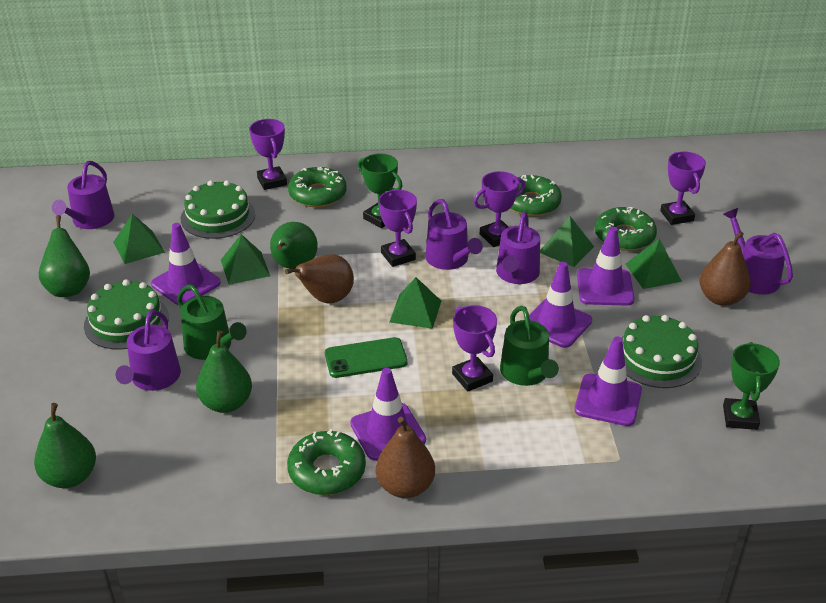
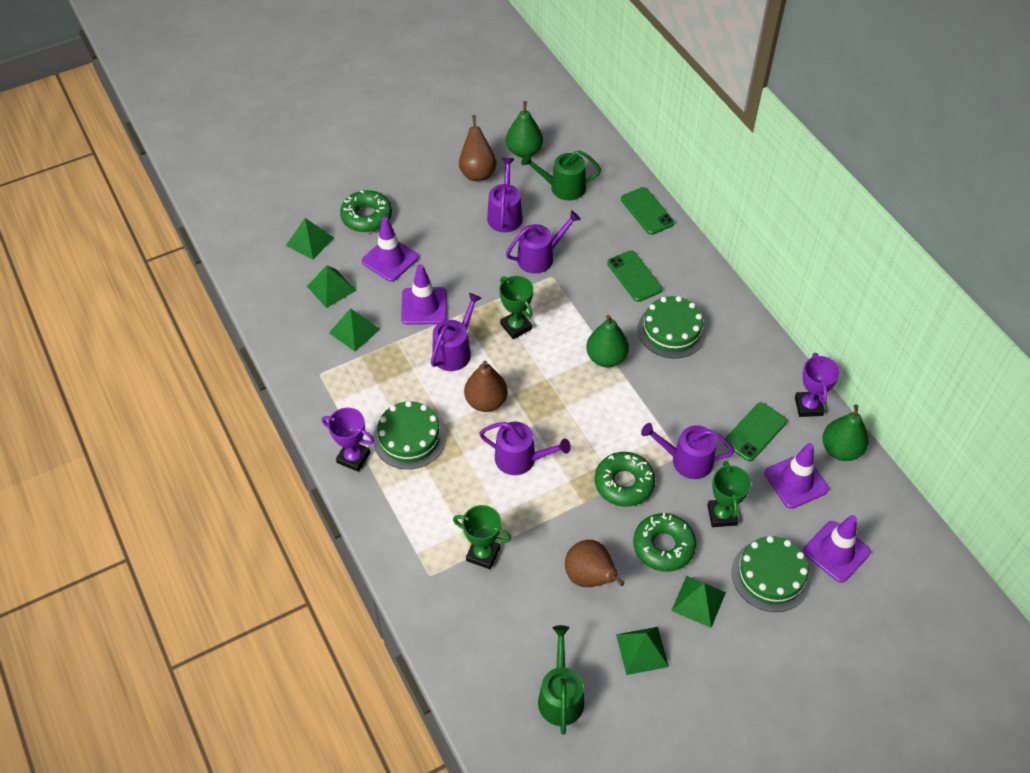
green donut: [287,429,366,495] [288,167,347,207] [510,175,562,216] [595,207,657,251] = 4 -> [340,190,392,232] [595,452,655,507] [633,513,696,572] = 3
green pear: [34,403,96,488] [39,215,90,297] [196,331,252,413] [270,222,318,269] = 4 -> [506,101,543,158] [586,315,629,367] [822,404,869,461] = 3
green phone: [325,337,408,378] = 1 -> [607,250,662,302] [621,187,674,235] [724,402,787,461] = 3
green trophy: [358,153,403,228] [723,342,780,430] = 2 -> [453,505,511,569] [499,276,533,339] [707,461,751,527] = 3
purple traffic cone: [151,223,221,306] [350,368,426,461] [529,262,592,348] [574,336,642,426] [577,227,635,306] = 5 -> [362,217,419,282] [401,264,447,325] [765,443,829,509] [803,515,871,583] = 4
purple trophy: [249,119,287,190] [378,190,417,267] [452,305,497,392] [474,171,525,247] [660,152,706,225] = 5 -> [322,408,374,472] [795,353,840,417] = 2

